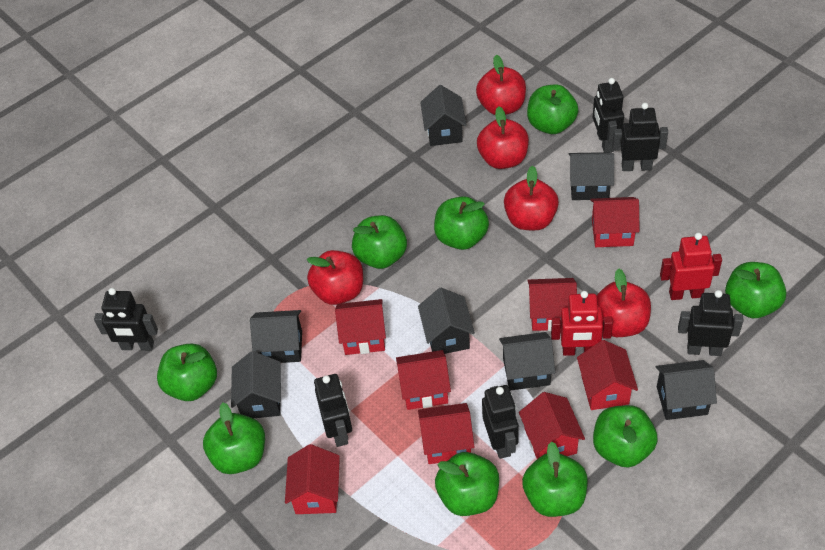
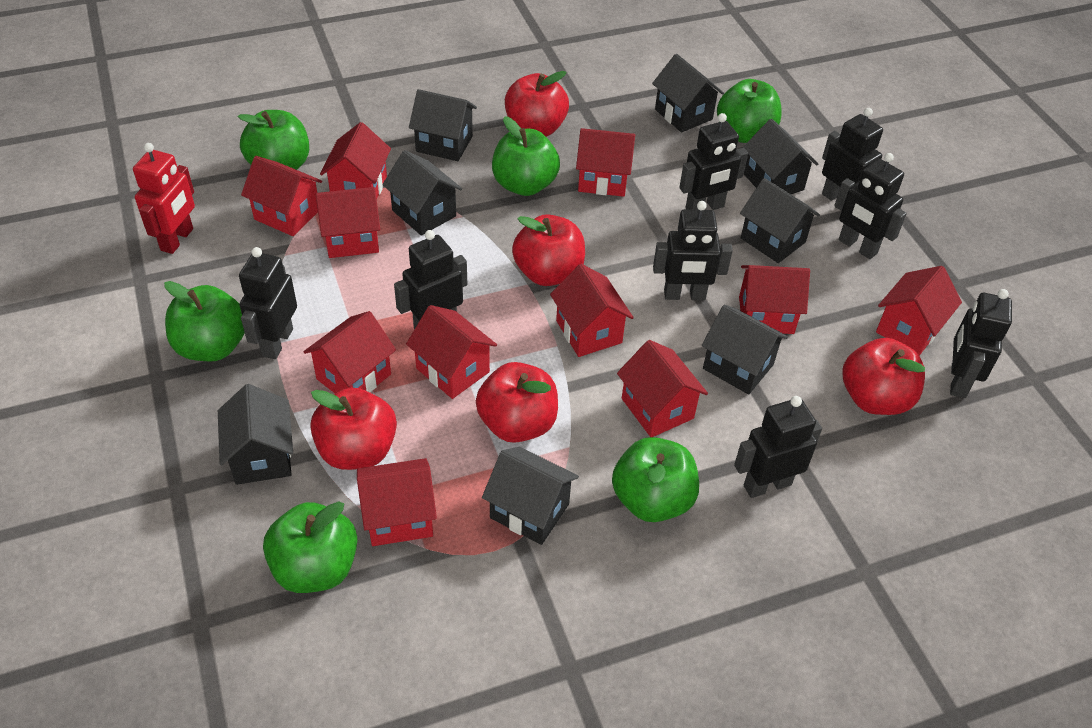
black house: [231,351,281,419] [250,310,302,363] [418,288,475,354] [420,85,467,146] [499,332,555,391] [569,152,614,200] [656,360,717,420] = 7 -> [218,384,293,485] [382,150,462,236] [409,89,477,161] [482,447,579,545] [652,54,724,133] [702,305,788,395] [740,178,820,263] [743,119,818,194] = 8
black robot: [94,288,158,351] [314,374,352,447] [482,385,519,459] [593,78,624,152] [612,103,668,171] [678,290,743,356] = 6 -> [239,247,297,359] [394,230,467,329] [653,201,733,300] [679,113,748,210] [734,396,822,498] [822,108,883,201] [834,153,907,259] [950,289,1012,398] = 8
green apple: [157,344,217,401] [203,403,265,474] [352,215,407,269] [434,196,489,250] [435,452,499,516] [522,441,588,517] [527,84,578,134] [593,405,658,468] [725,262,786,318] = 9 -> [164,281,245,361] [238,110,309,170] [263,501,357,593] [492,116,560,196] [612,437,699,522] [717,79,782,143] = 6
red house: [285,444,340,514] [335,299,386,355] [396,350,451,410] [418,403,474,464] [519,392,585,459] [527,278,577,331] [577,340,638,410] [590,197,640,247] = 8 -> [241,156,322,236] [304,311,396,394] [316,187,380,258] [320,122,391,199] [357,458,437,546] [406,305,497,399] [550,264,634,357] [576,128,635,197] [617,340,708,437] [739,265,810,334] [876,266,962,356] = 11
red robot: [551,291,613,356] [660,232,722,300] = 2 -> [133,143,195,254] = 1

